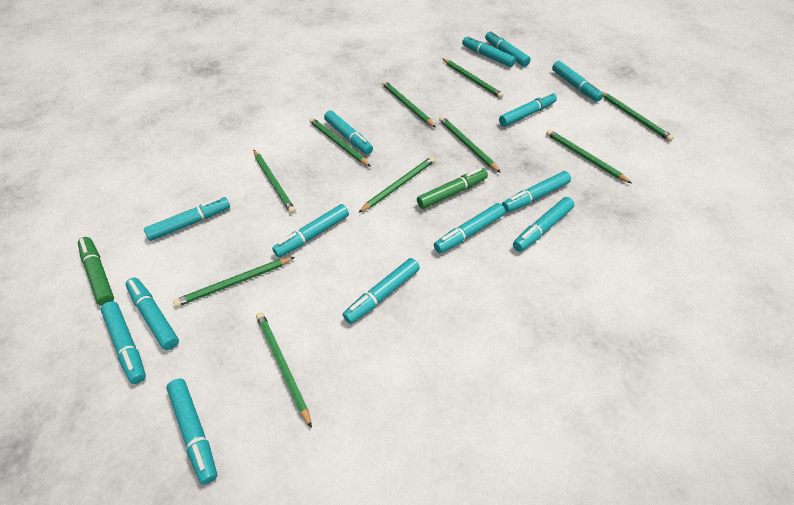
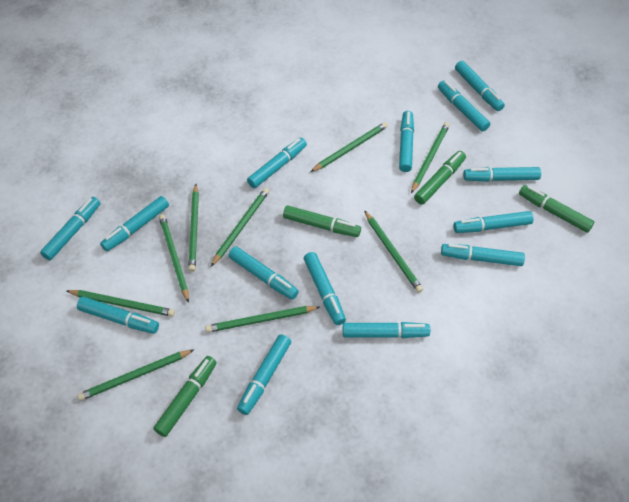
green marker: [78,237,114,306] [417,168,488,209] = 2 -> [154,356,217,437] [283,205,361,237] [414,151,466,205] [519,185,594,233] = 4
green pencil: [173,257,295,307] [254,150,296,214] [256,312,312,428] [309,118,371,167] [358,156,435,213] [382,81,436,128] [439,116,501,173] [443,59,504,98] [546,129,631,183] [601,91,674,142] = 10 -> [67,290,175,317] [77,349,194,401] [159,214,189,303] [188,184,199,272] [205,306,320,333] [211,188,269,266] [311,122,388,172] [364,210,423,293] [411,122,450,193] = 9

